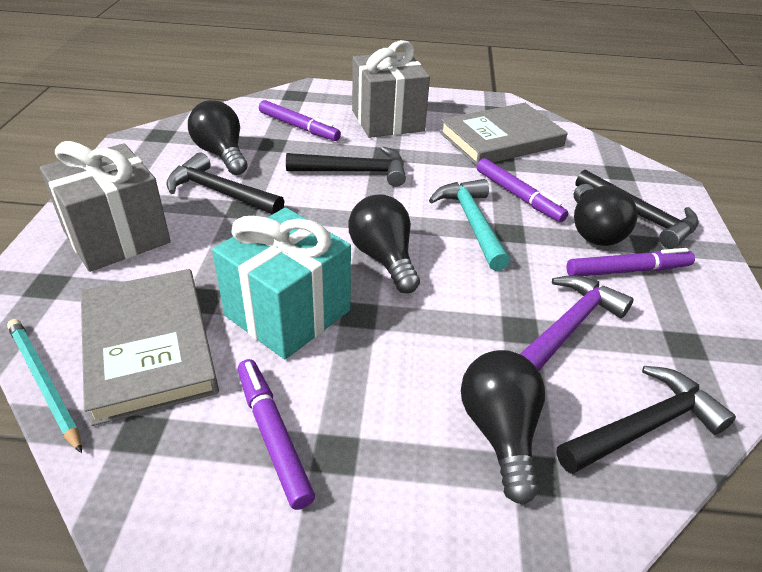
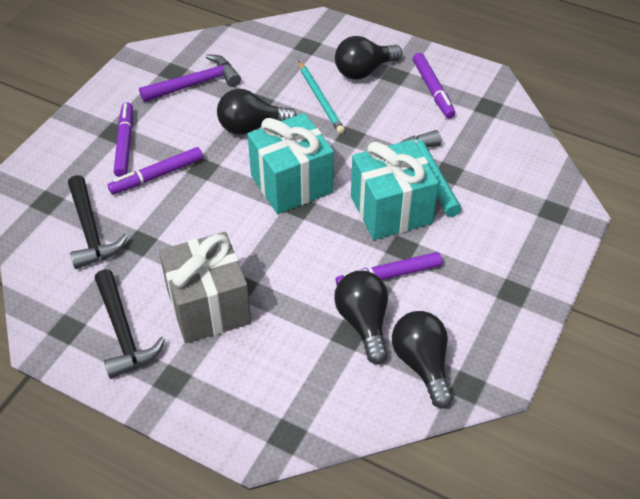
black hammer: [166,152,284,214] [286,146,406,187] [557,366,736,474] [575,170,698,249] = 4 -> [68,175,128,269] [95,269,165,379] = 2
grey book: [81,269,219,426] [440,103,568,166] = 2 -> none = 0
grey gift: [40,141,171,272] [352,40,430,138] = 2 -> [159,232,251,343] = 1
turquoise gift: [212,207,351,360] = 1 -> [248,113,334,214] [351,140,439,240] = 2

